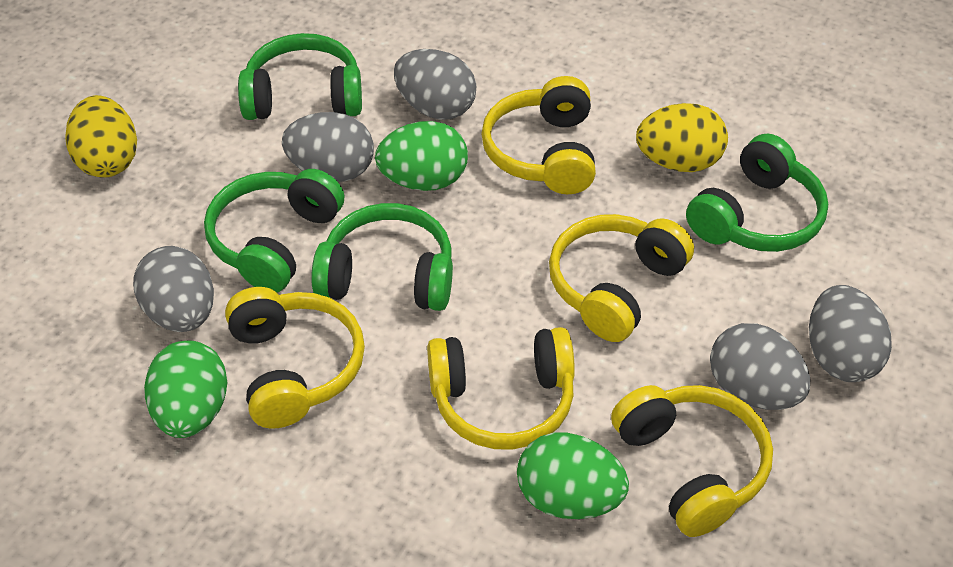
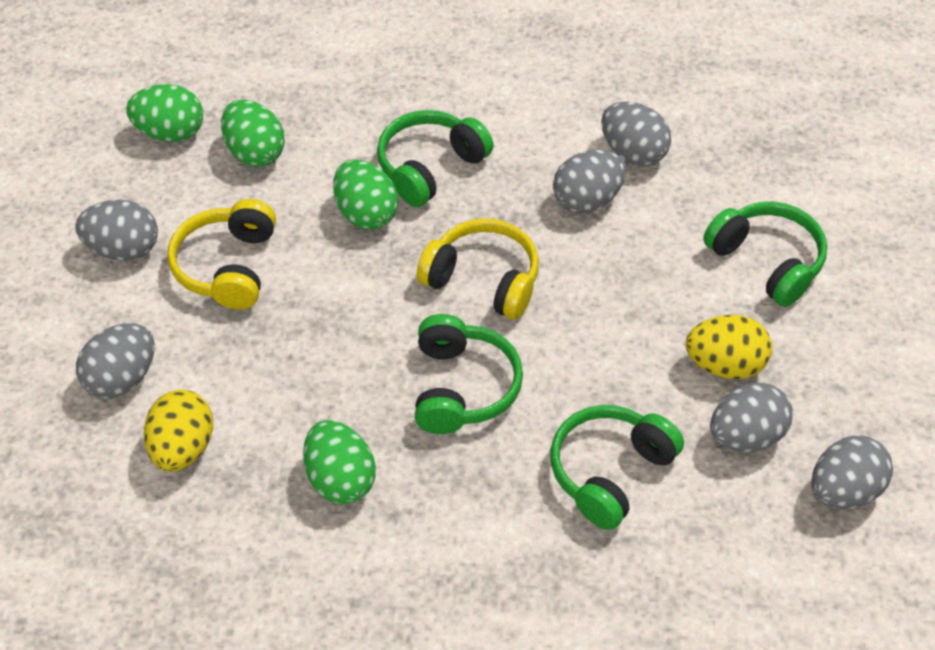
green egg: [144,340,227,438] [375,121,468,191] [517,433,629,519] = 3 -> [126,84,203,142] [221,100,285,167] [303,420,376,504] [333,160,398,230] = 4
grey egg: [133,246,214,332] [282,112,374,182] [394,49,477,120] [710,323,810,410] [809,285,892,382] = 5 -> [75,200,158,261] [76,323,155,399] [553,149,626,213] [601,102,671,166] [710,382,793,452] [811,435,893,509] = 6
yellow headphones: [225,287,365,428] [427,327,575,450] [481,76,596,194] [549,214,694,342] [611,385,773,537] = 5 -> [167,199,276,310] [417,218,539,320] = 2

